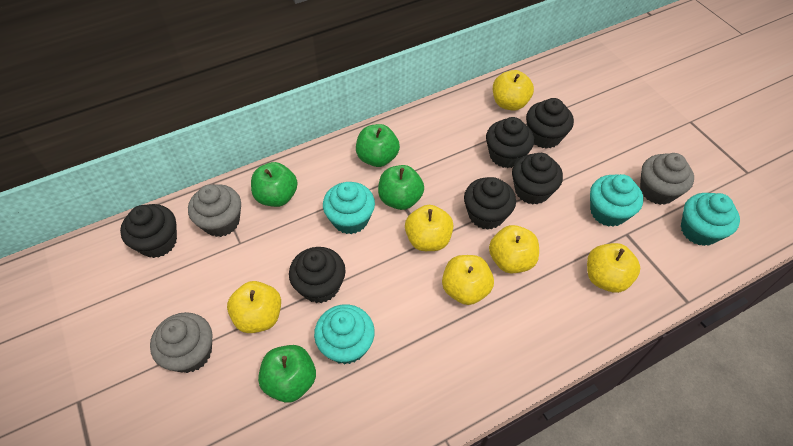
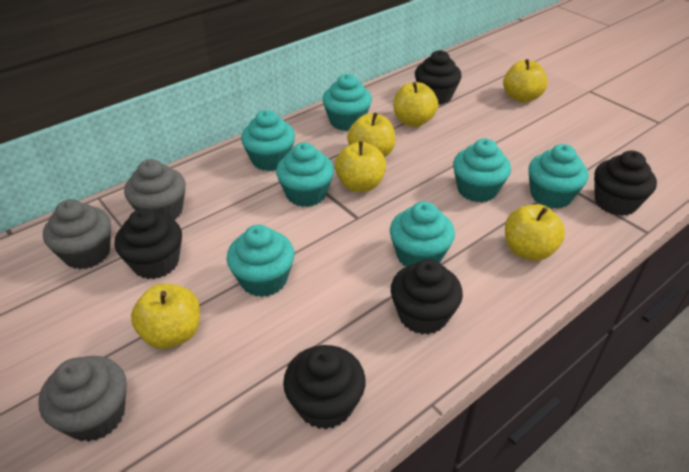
black cupcake: [120,204,177,258] [289,247,346,303] [464,177,516,230] [486,117,534,168] [512,153,563,204] [526,98,574,149] = 6 -> [115,208,182,279] [283,345,366,429] [391,259,463,335] [415,50,462,105] [594,151,657,216] = 5
green apple: [251,162,298,207] [258,345,316,403] [356,124,400,167] [378,165,424,210] = 4 -> none = 0
turquoise cupcake: [314,304,375,365] [323,182,375,234] [590,174,643,227] [681,193,740,246] = 4 -> [227,225,294,297] [241,110,295,171] [276,143,334,207] [323,74,372,131] [390,202,455,266] [453,138,511,203] [528,144,588,209] = 7

